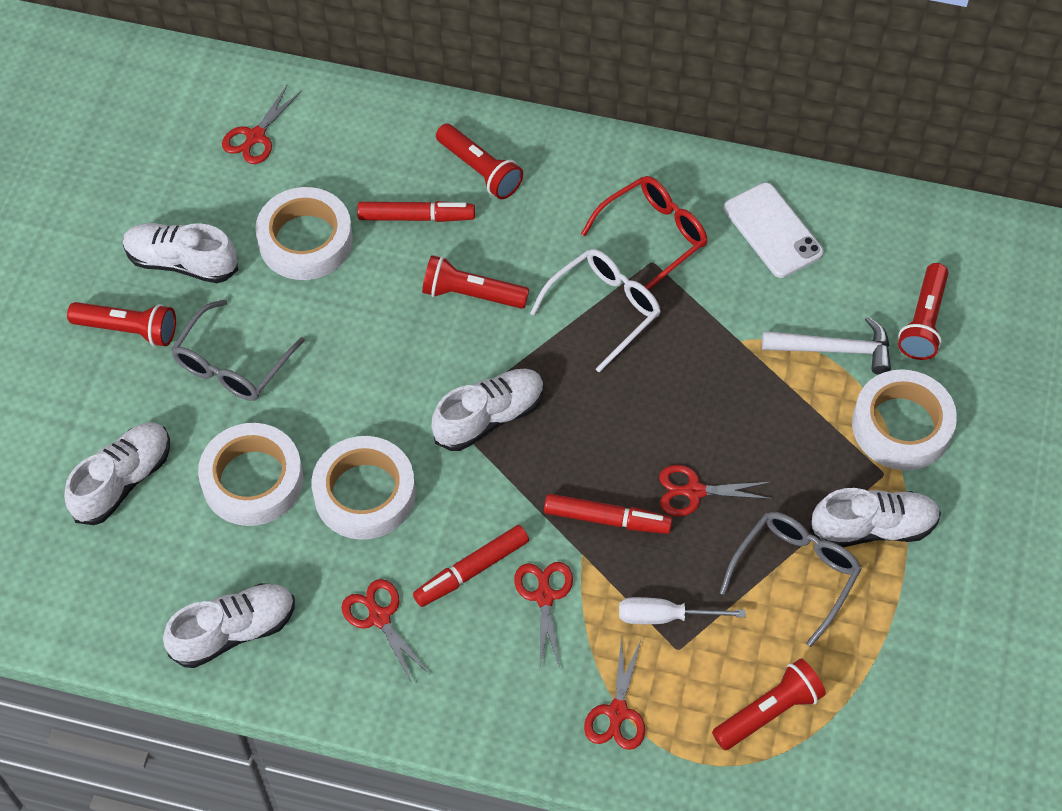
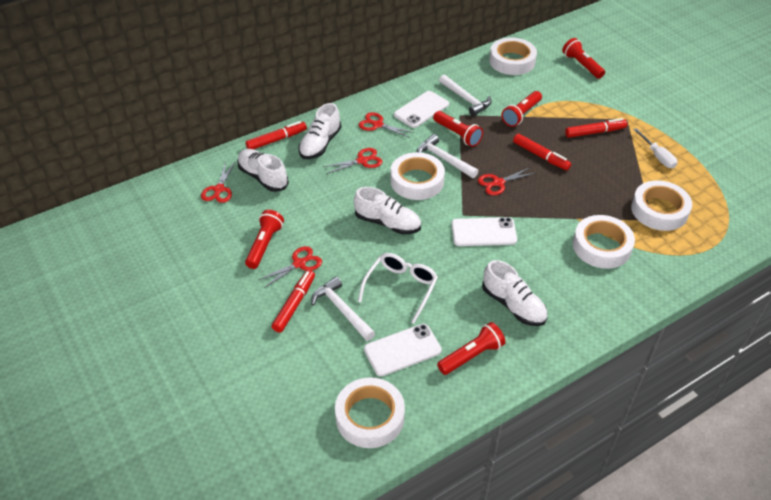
grey glasses: [171,299,305,401] [720,512,862,647] = 2 -> none = 0
red glasses: [581,176,708,290] = 1 -> none = 0
red marker: [357,201,475,222] [413,525,529,607] [544,494,672,534] = 3 -> [246,121,307,149] [272,270,315,333] [513,134,571,170] [565,118,627,138] = 4
white hammer: [762,317,891,375] = 1 -> [311,276,375,341] [417,134,478,178] [439,75,492,116] = 3
white phone: [724,182,824,278] = 1 -> [364,324,442,376] [394,91,449,128] [451,217,517,246] = 3
white shoe: [64,422,170,525] [123,223,238,283] [163,583,295,668] [431,369,544,451] [809,488,941,547] = 5 -> [237,149,289,192] [298,103,341,159] [354,187,421,234] [482,260,548,326] = 4
white tape: [198,423,303,526] [255,187,353,280] [312,436,415,540] [852,369,957,470] = 4 -> [335,377,405,448] [390,152,445,200] [489,38,537,75] [573,215,635,269] [631,180,692,231] = 5

